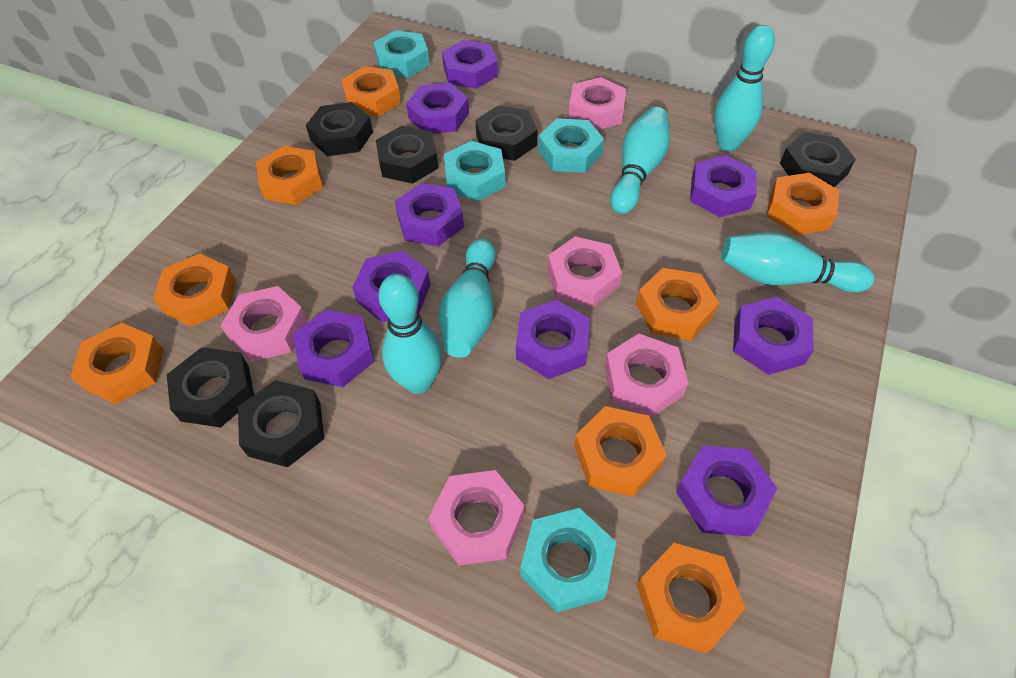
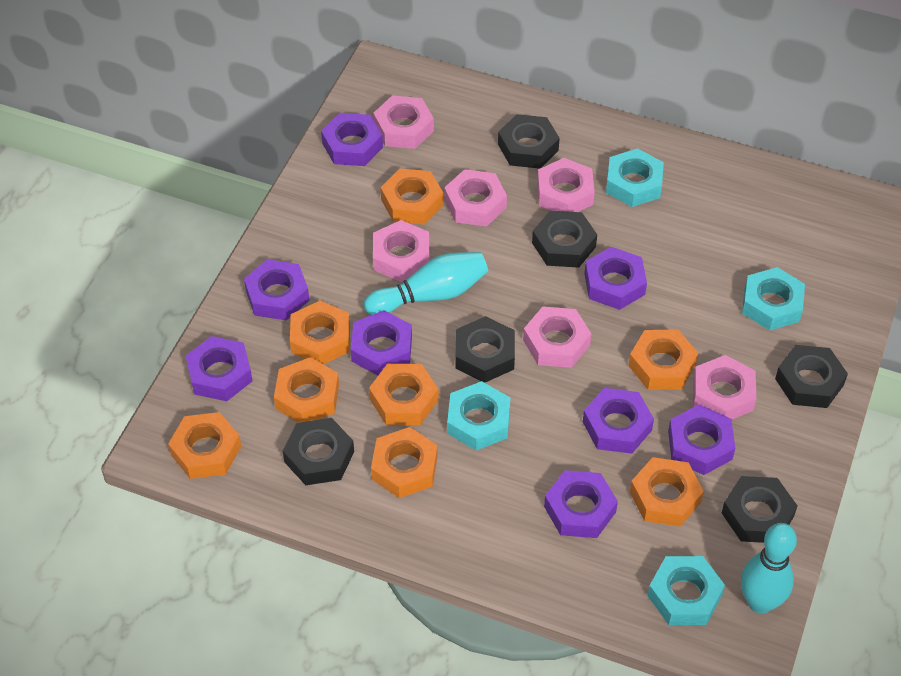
pink nut: [220,286,307,362] [429,470,525,566] [547,237,622,307] [568,77,626,130] [605,334,688,418] = 5 -> [373,95,434,149] [373,220,430,282] [444,169,507,226] [523,307,591,368] [537,158,595,212] [693,355,756,420] = 6
purple nut: [293,310,374,387] [352,250,430,322] [395,183,464,246] [406,83,469,134] [442,40,498,89] [516,300,590,379] [676,446,778,536] [690,155,757,217] [733,297,814,375] = 9 -> [186,336,253,401] [244,259,309,320] [321,113,383,166] [351,310,412,375] [544,470,618,538] [583,388,654,454] [584,247,647,310] [668,405,735,475] = 8
turquoise bowling pin: [379,274,442,394] [439,238,496,358] [610,107,670,214] [714,25,775,151] [721,232,874,293] = 5 -> [364,252,488,315] [741,523,797,614] = 2

